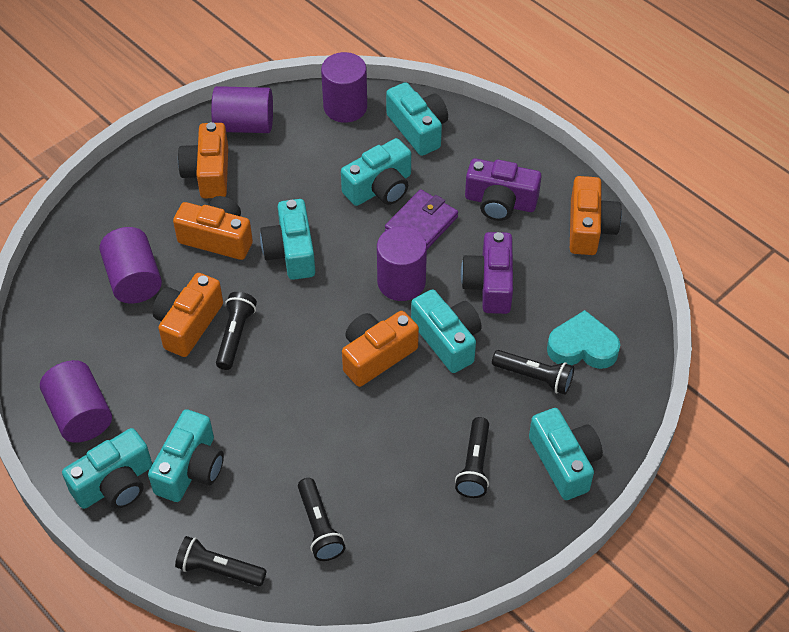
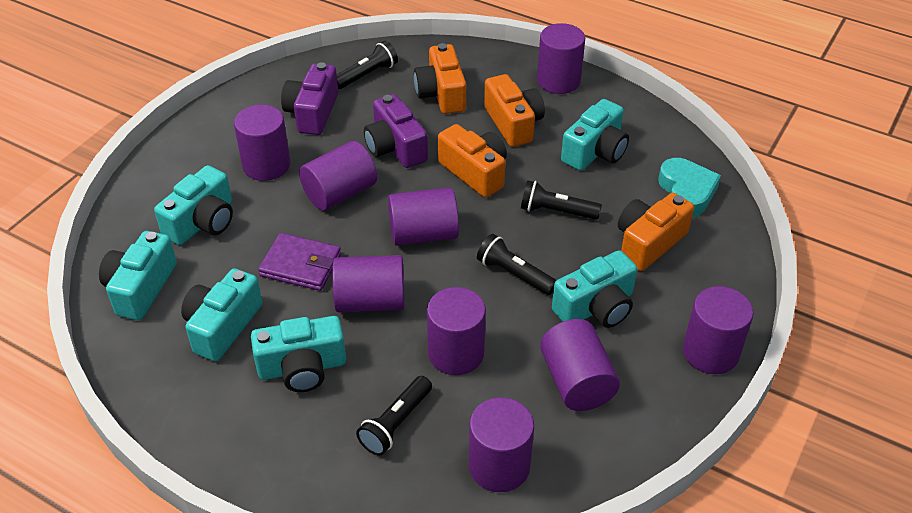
black flashlight: [175,536,267,586] [216,292,257,370] [298,478,345,561] [455,417,489,498] [492,350,574,395] = 5 -> [337,41,398,89] [356,376,432,456] [477,234,557,295] [521,180,602,220] = 4
orange camera: [153,273,223,357] [173,196,253,260] [178,122,228,198] [342,311,419,387] [570,176,622,255] = 5 -> [414,43,466,114] [438,124,507,198] [484,74,545,147] [618,193,694,271] = 4
purple cylinder: [40,360,112,443] [99,227,162,303] [211,86,273,133] [321,52,367,123] [377,226,427,301] = 5 -> [234,105,290,181] [299,141,377,210] [332,255,405,312] [388,187,459,246] [427,287,486,375] [469,398,534,492] [537,23,585,94] [540,319,620,411] [683,286,753,374] = 9
turquoise camera: [62,428,152,509] [148,409,224,502] [260,199,315,280] [341,138,411,206] [386,82,448,156] [411,289,482,373] [529,408,603,500] = 7 -> [99,231,177,320] [154,165,233,245] [181,269,262,361] [251,316,346,392] [552,250,637,328] [561,99,629,171] = 6

